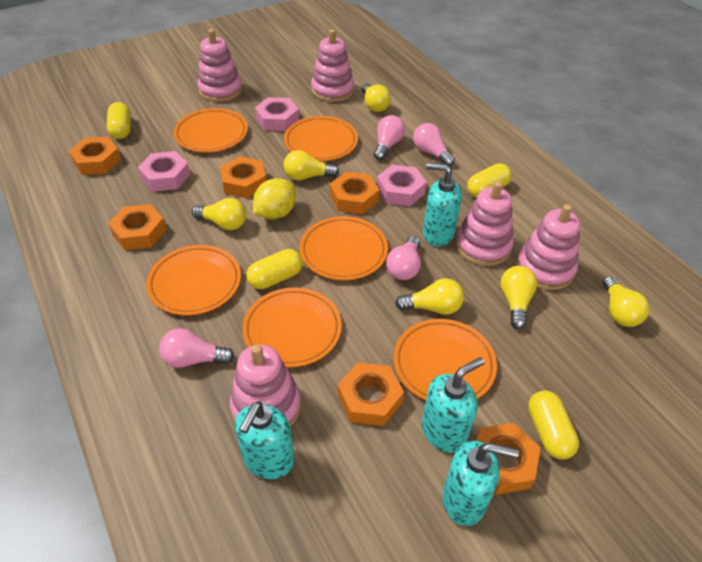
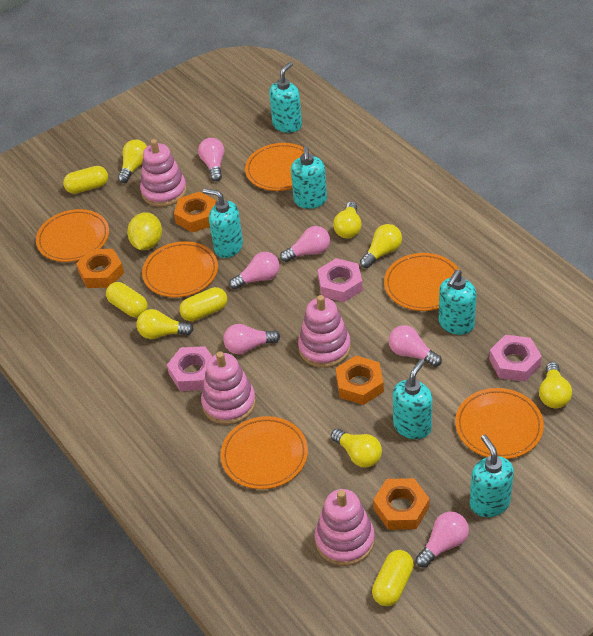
orange nut: [69,137,121,175] [108,204,166,250] [220,156,266,199] [330,172,379,214] [338,362,404,426] [476,423,541,495] = 6 -> [76,249,124,288] [174,192,216,232] [336,356,384,405] [373,478,430,530] = 4
pink light bulb: [159,328,235,368] [374,115,405,160] [386,236,421,280] [413,123,455,166] = 4 -> [198,138,224,182] [223,324,280,354] [229,252,280,290] [280,226,330,262] [389,325,442,367] [416,512,469,568] = 6
pink stacking toy: [197,29,242,102] [230,344,301,427] [311,29,354,102] [456,181,514,266] [516,204,580,290] = 5 -> [140,139,187,207] [201,351,256,425] [298,295,351,368] [315,489,375,566] = 4
turquoise soap dispenser: [235,401,294,479] [422,357,484,453] [423,163,462,247] [443,441,519,526] = 4 -> [203,188,243,258] [269,62,302,133] [291,146,327,209] [393,359,432,439] [439,270,477,335] [470,435,514,517] = 6

